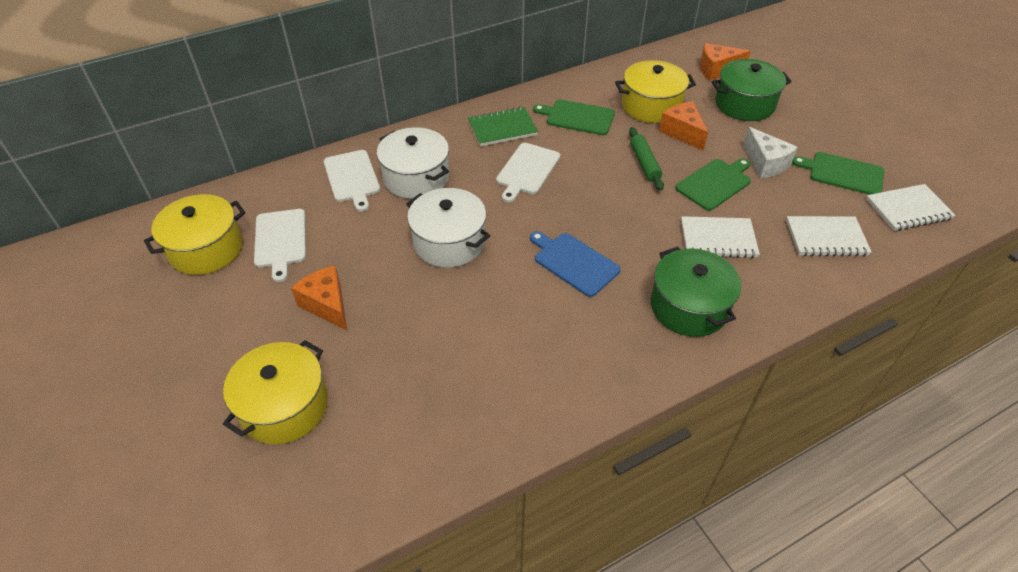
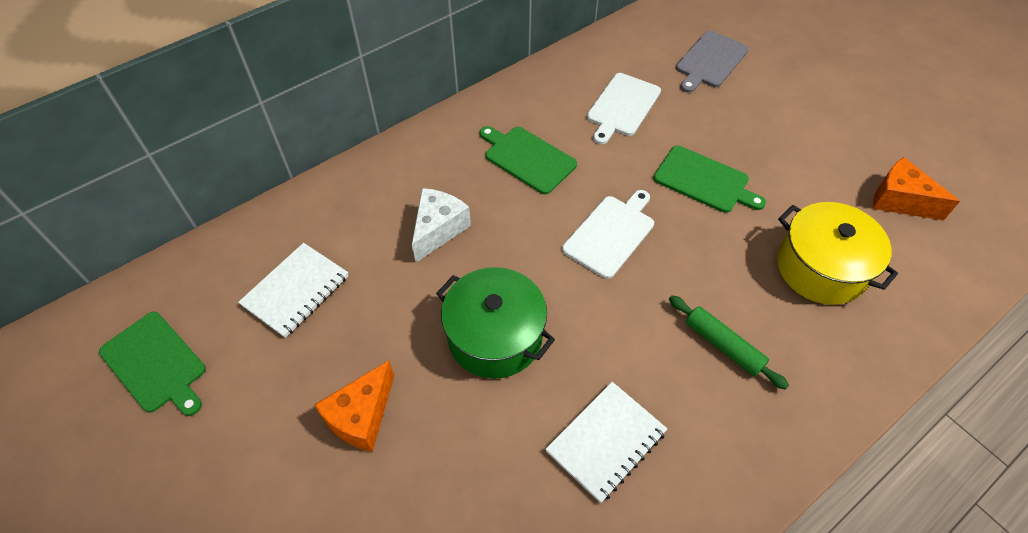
blue cutting board: [530,231,621,297] = 1 -> none = 0
green notebook: [468,107,538,146] = 1 -> none = 0
green pot: [651,247,741,337] [712,59,792,121] = 2 -> [436,267,555,379] = 1
grey cutting board: none = 0 -> [676,31,749,93] = 1
orange cheese: [291,266,347,330] [659,101,708,151] [700,43,751,81] = 3 -> [314,361,395,452] [873,157,960,221] = 2
white cutting board: [254,209,306,282] [323,150,380,212] [496,143,560,202] = 3 -> [562,190,654,279] [587,73,661,144] = 2
white notebook: [681,216,760,258] [786,216,872,256] [866,184,956,231] = 3 -> [238,243,348,338] [545,382,667,503] = 2
white pot: [377,127,449,199] [406,188,490,268] = 2 -> none = 0
yellow pot: [144,194,245,275] [223,340,328,444] [615,60,696,123] = 3 -> [777,202,898,305] = 1

